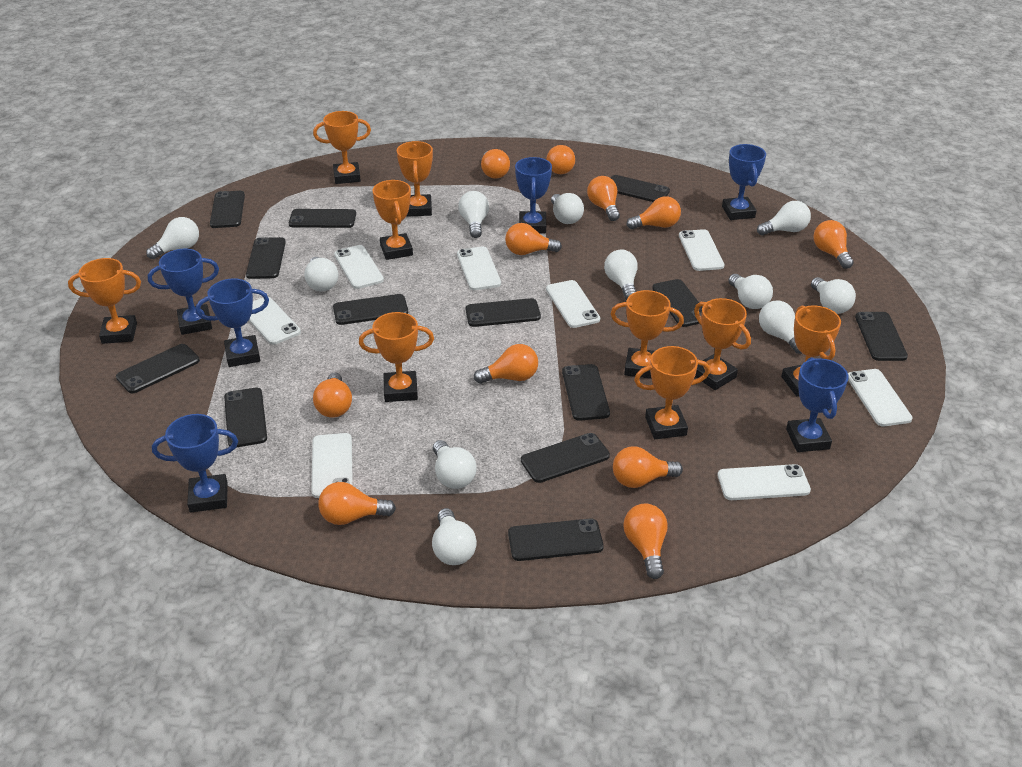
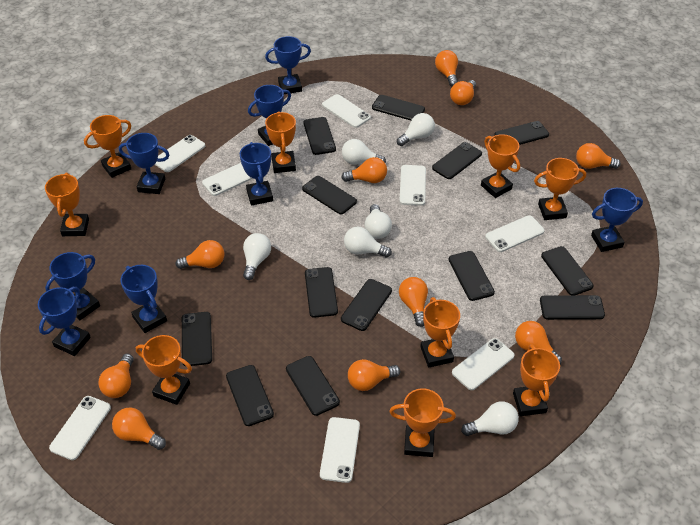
blue trophy: [148,249,219,335] [152,414,238,513] [196,278,269,367] [515,157,552,234] [722,144,766,220] [786,357,849,452] = 6 -> [38,287,91,356] [45,252,100,320] [119,133,169,194] [120,265,167,333] [240,142,273,205] [248,85,291,146] [265,36,311,94] [591,188,643,252] = 8
orange light bulb: [313,372,352,418] [318,482,396,525] [474,344,538,384] [481,149,510,179] [505,223,562,255] [546,145,575,174] [587,176,620,221] [613,447,683,488] [623,504,668,579] [627,196,681,229] [813,220,854,269] = 11 -> [99,354,134,398] [112,407,166,450] [176,240,224,269] [341,157,387,183] [348,359,400,391] [399,277,428,327] [435,50,458,87] [450,80,476,105] [515,321,562,364] [576,143,621,169] = 10
white light bulb: [146,217,199,259] [304,257,338,291] [432,508,477,565] [433,440,477,489] [458,191,489,238] [551,193,584,224] [604,249,638,300] [728,274,773,309] [757,201,811,236] [759,300,802,354] [811,277,856,314] = 11 -> [243,233,271,280] [342,139,386,164] [344,227,392,258] [364,204,392,239] [397,113,435,146] [461,402,519,436] = 6

